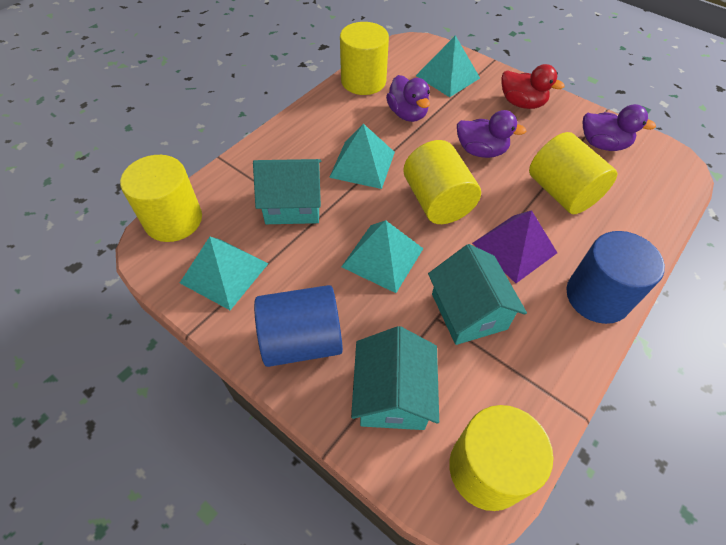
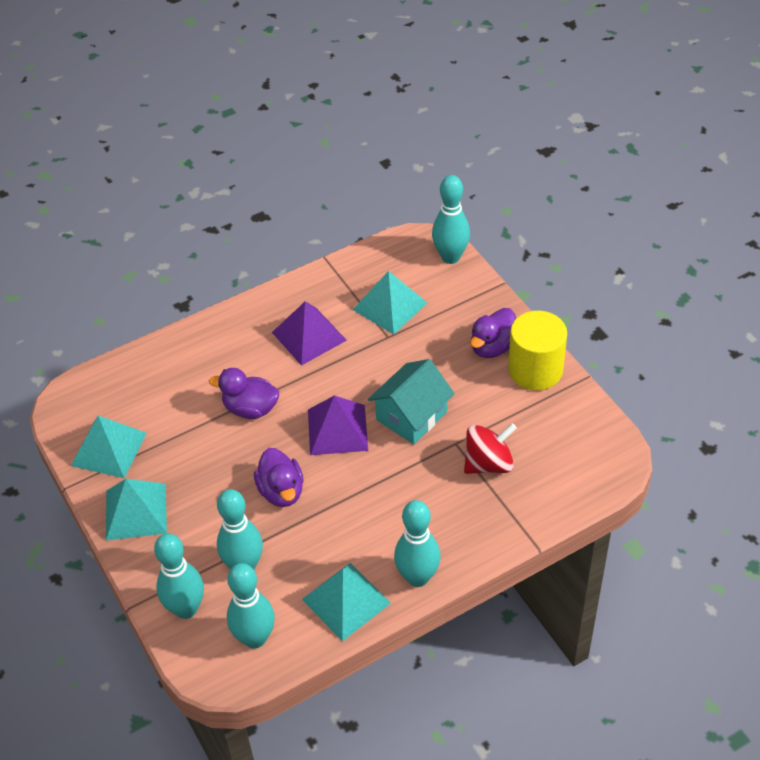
blue cylinder: [254,285,343,367] [566,231,665,324] = 2 -> none = 0
purple pyramid: [472,210,557,283] = 1 -> [272,301,347,366] [308,395,368,455] = 2
red duck: [501,64,565,109] = 1 -> none = 0
red spinning top: none = 0 -> [464,423,517,474] = 1
turquoise bowling pin: none = 0 -> [154,533,204,619] [217,489,263,569] [227,563,275,649] [394,500,441,587] [432,175,470,264] = 5
turquoise house: [253,159,321,224] [351,326,439,430] [428,244,527,345] = 3 -> [368,359,455,444] = 1
yellow cylinder: [120,155,202,242] [340,22,389,95] [403,140,481,224] [449,405,554,511] [529,132,618,214] = 5 -> [508,311,567,390] = 1

